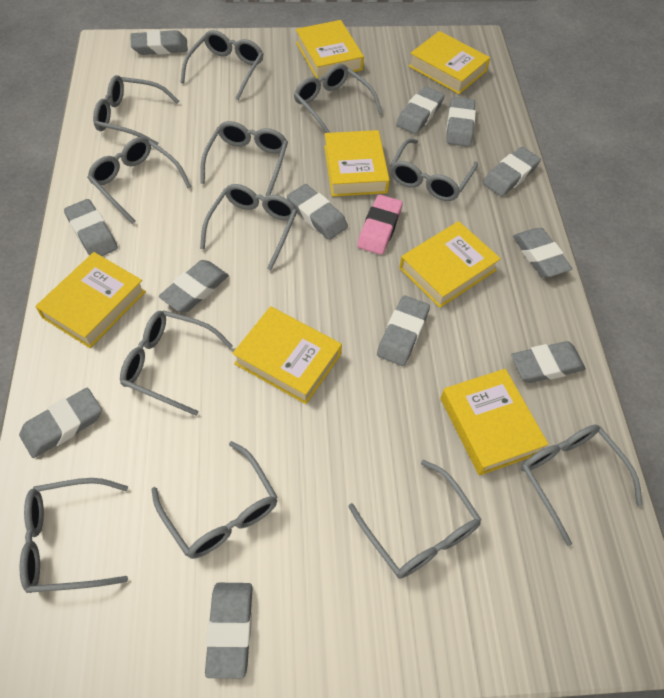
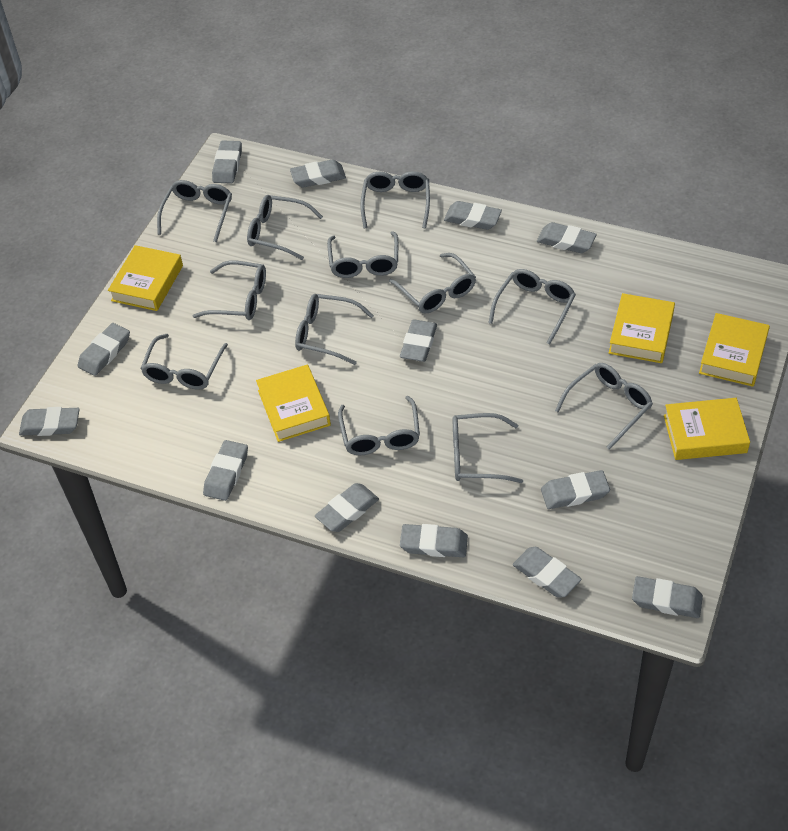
grey eraser: [19,388,102,458] [64,199,118,256] [131,30,188,55] [159,260,229,312] [205,583,253,678] [287,184,348,240] [377,295,430,366] [396,86,445,134] [446,97,476,147] [483,147,541,196] [511,341,586,383] [513,228,572,277] = 12 -> [19,407,80,436] [78,323,130,376] [203,440,248,501] [212,140,242,184] [290,159,346,188] [315,483,379,532] [400,319,437,362] [400,524,468,557] [444,201,502,230] [513,547,582,598] [537,222,597,253] [541,470,610,509] [632,576,703,618] = 13
pink eraser: [357,195,403,255] = 1 -> none = 0
yellow book: [35,252,146,348] [232,306,342,404] [296,20,364,79] [324,130,390,197] [399,221,501,308] [409,31,490,94] [440,369,549,476] = 7 -> [108,245,183,311] [256,365,331,442] [609,293,675,363] [664,398,750,460] [699,313,770,387] = 5

